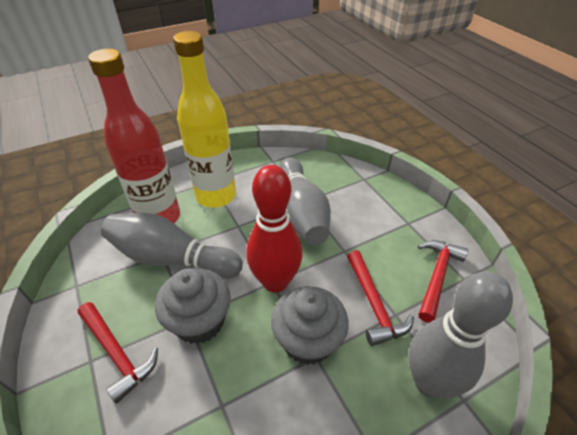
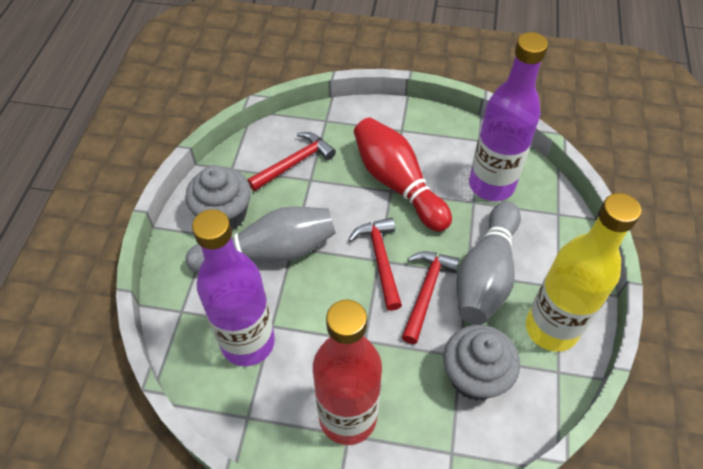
grey bowling pin: [101,213,243,279] [279,157,331,245] [408,271,513,398] = 3 -> [186,206,336,273] [456,201,521,325] = 2
purple bottle: none = 0 -> [192,209,275,366] [469,32,548,201] = 2

